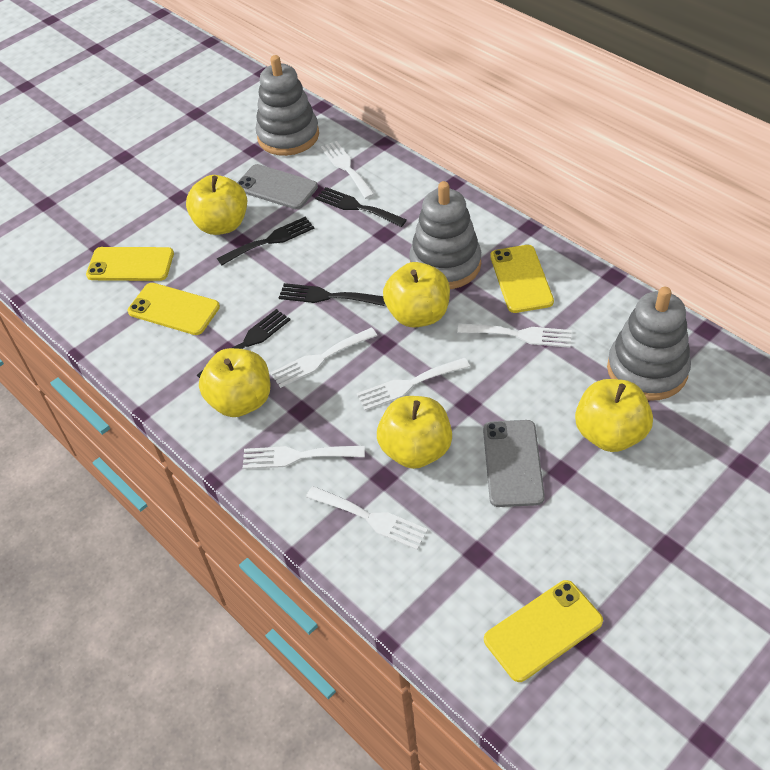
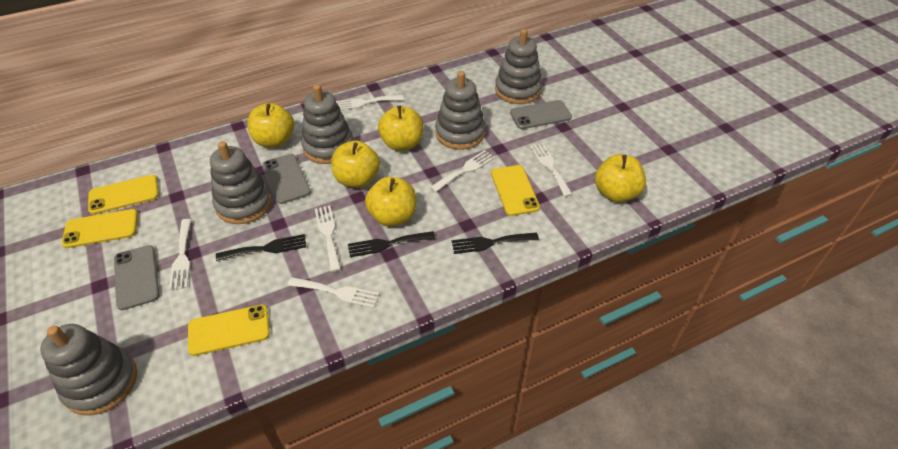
black fork: [197,309,291,378] [217,217,315,265] [279,283,385,306] [315,187,407,227] = 4 -> [216,234,306,261] [348,231,435,257] [452,232,539,254] = 3
grey phone: [237,164,318,209] [483,420,545,507] = 2 -> [114,245,159,310] [263,154,311,204] [510,100,572,129] = 3
grey stacking toy: [256,55,319,156] [409,181,481,289] [607,287,691,401] = 3 -> [40,324,137,416] [210,141,272,224] [301,85,353,164] [435,71,485,150] [495,29,542,104] = 5

